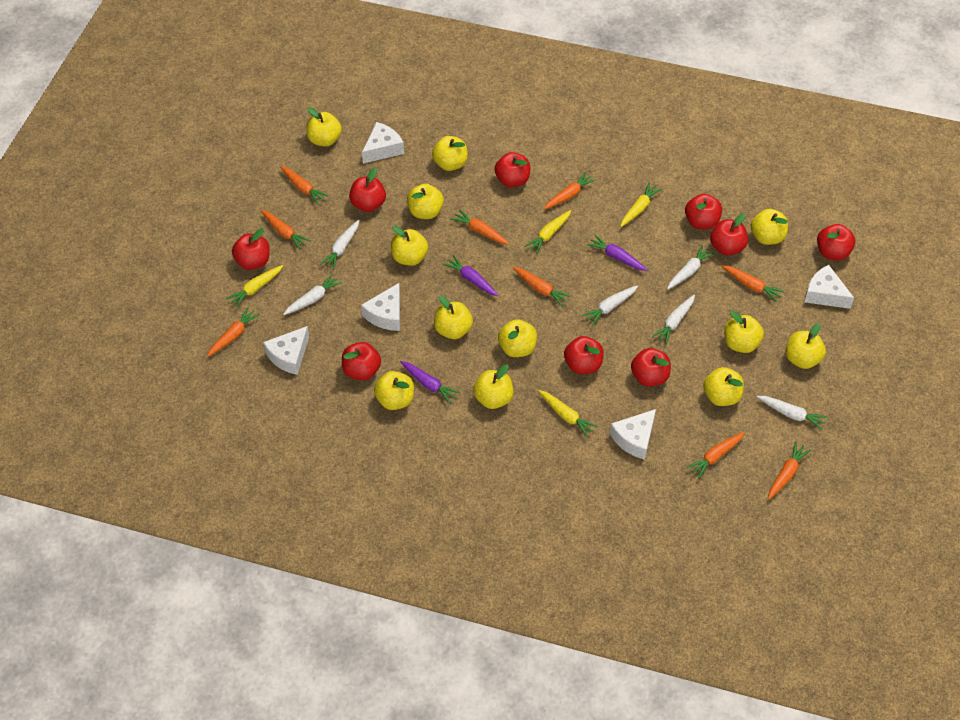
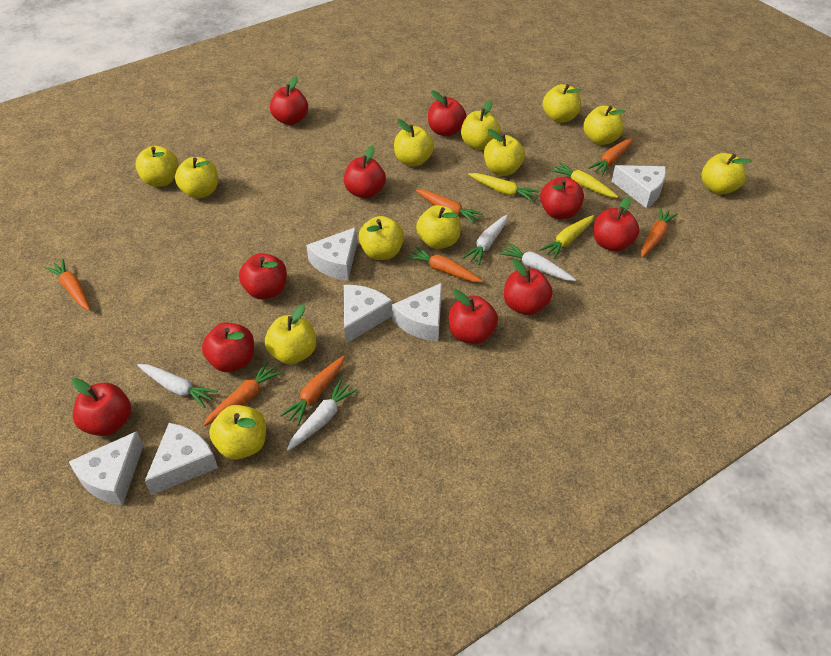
orange carrot: [207,307,260,357] [260,210,311,250] [280,166,329,205] [451,209,509,245] [513,267,571,306] [544,172,596,210] [687,432,745,479] [722,265,785,302] [768,442,811,500] = 9 -> [45,259,90,311] [203,361,282,426] [280,356,345,426] [406,246,483,282] [415,189,483,224] [588,138,633,175] [641,208,678,258] = 7
purple carrot: [400,361,460,404] [443,255,498,296] [587,235,647,271] = 3 -> none = 0
red apple: [232,228,270,270] [342,342,381,381] [349,168,386,212] [494,152,530,188] [564,336,604,374] [631,348,671,387] [685,194,722,229] [710,214,748,256] [817,224,855,260] = 9 -> [72,378,131,436] [202,323,254,372] [239,253,287,299] [270,77,308,125] [344,146,386,199] [428,91,466,137] [448,289,498,344] [504,259,552,315] [540,177,584,219] [593,197,639,252] = 10
white carrot: [283,273,342,315] [320,220,359,270] [582,285,638,326] [652,295,695,344] [667,245,715,289] [757,396,828,430] = 6 -> [137,364,218,408] [287,379,358,451] [463,215,508,265] [499,242,576,281] = 4
white cheese: [263,326,309,375] [361,283,400,331] [362,122,404,164] [610,409,656,460] [804,265,854,309] = 5 -> [69,431,143,505] [144,423,218,495] [306,227,357,281] [344,285,392,343] [392,283,442,341] [611,165,666,208] = 6
yellow carrot: [226,265,283,308] [524,210,571,254] [539,390,598,437] [620,183,662,227] = 4 -> [468,173,539,202] [539,215,594,259] [551,162,618,198] = 3

